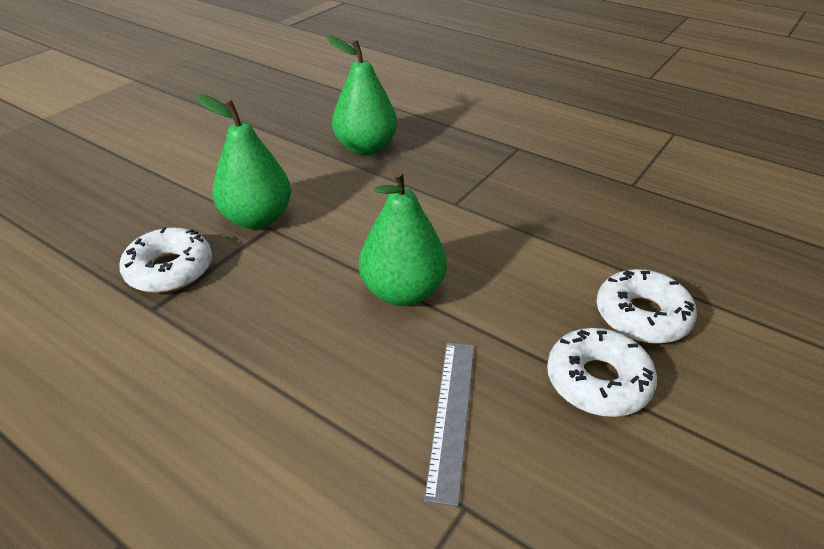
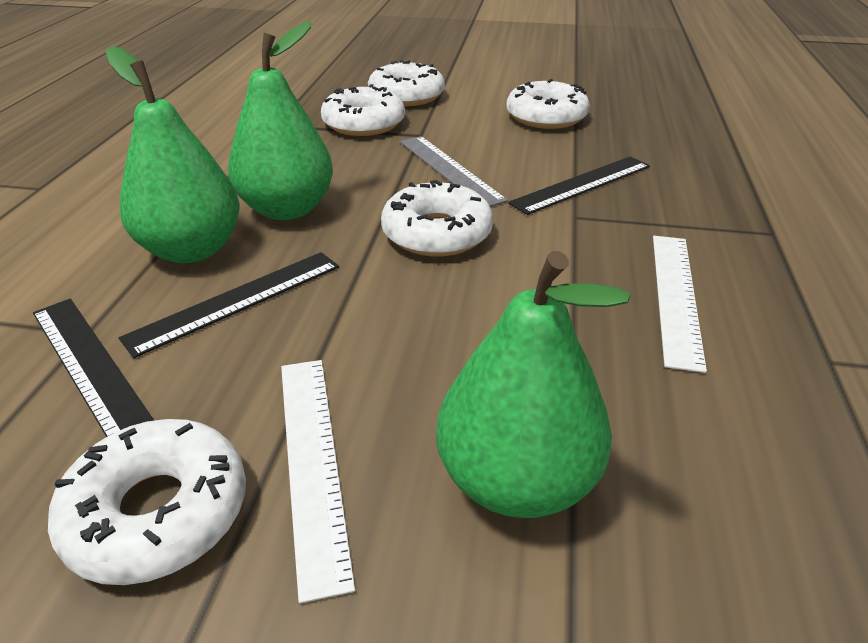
black ruler: none = 0 -> [33,299,154,437] [119,252,339,358] [508,156,650,215] = 3
white donut: [119,227,212,293] [547,328,657,417] [596,269,697,344] = 3 -> [48,419,246,585] [321,84,405,136] [368,60,445,106] [381,180,493,257] [506,79,590,129] = 5
white ruler: none = 0 -> [281,360,355,604] [653,236,707,373] = 2

